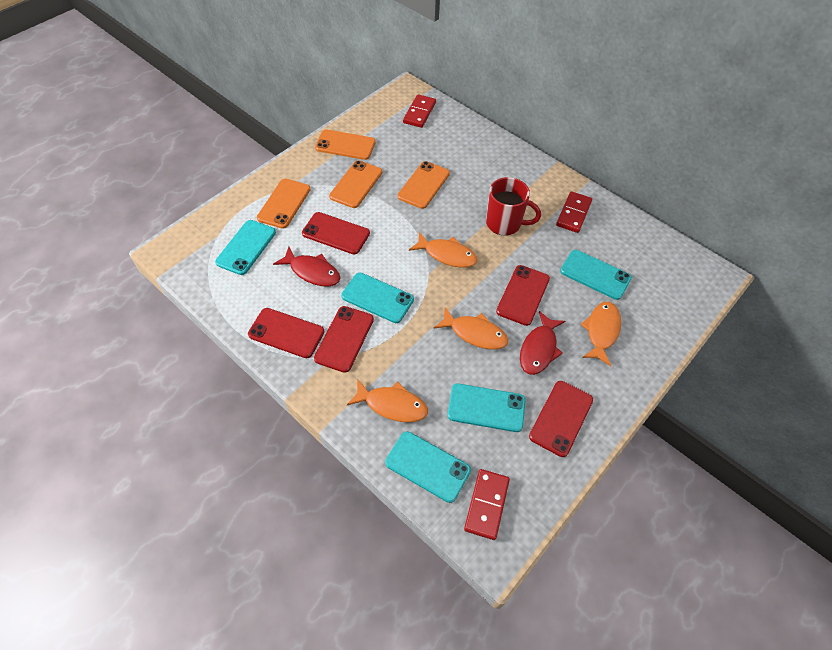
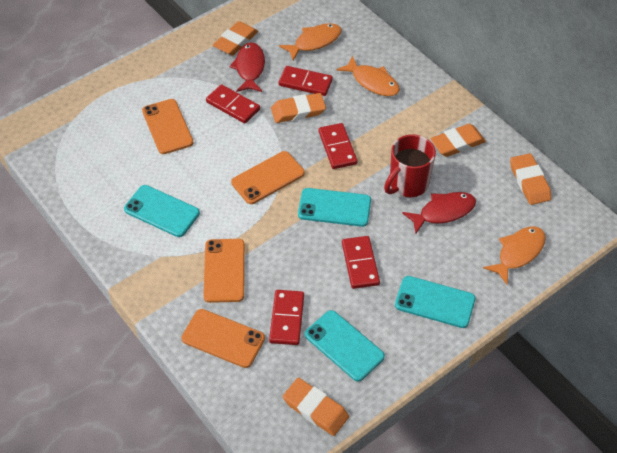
orange eraser: none = 0 -> [213,21,258,56] [271,93,326,123] [283,378,349,436] [430,124,486,157] [510,153,551,205] = 5
orange fish: [347,379,428,422] [409,232,477,268] [433,307,508,350] [580,302,621,366] = 4 -> [279,23,342,61] [336,55,400,96] [483,227,546,285] = 3
red domino: [403,94,436,128] [464,469,510,540] [556,191,592,233] = 3 -> [206,84,260,124] [269,290,304,345] [279,66,333,96] [319,123,357,169] [342,236,380,289] = 5
red phone: [248,308,324,358] [302,212,370,254] [314,306,374,373] [496,265,550,326] [529,381,593,457] = 5 -> none = 0
turquoise phone: [215,220,276,275] [341,272,414,323] [385,431,471,503] [447,383,526,432] [560,250,632,300] = 5 -> [124,185,200,237] [298,188,371,227] [305,310,385,382] [395,276,476,328] = 4

